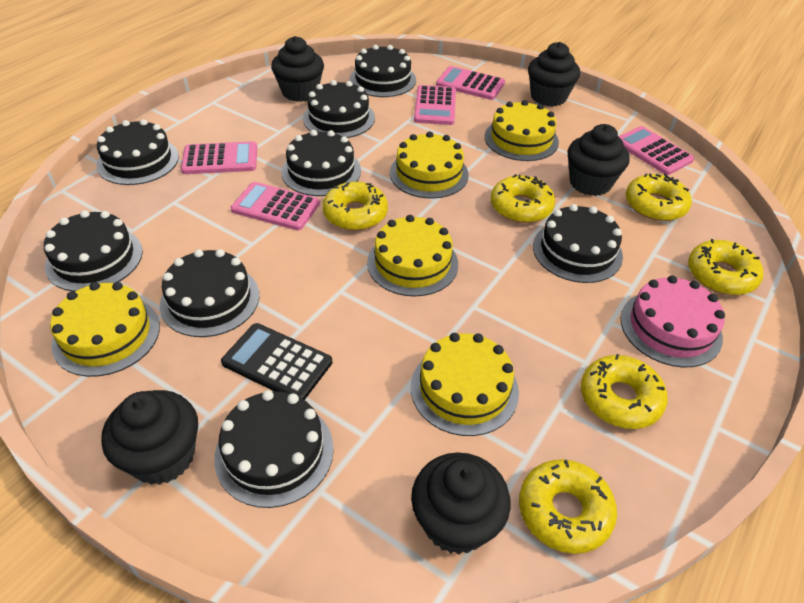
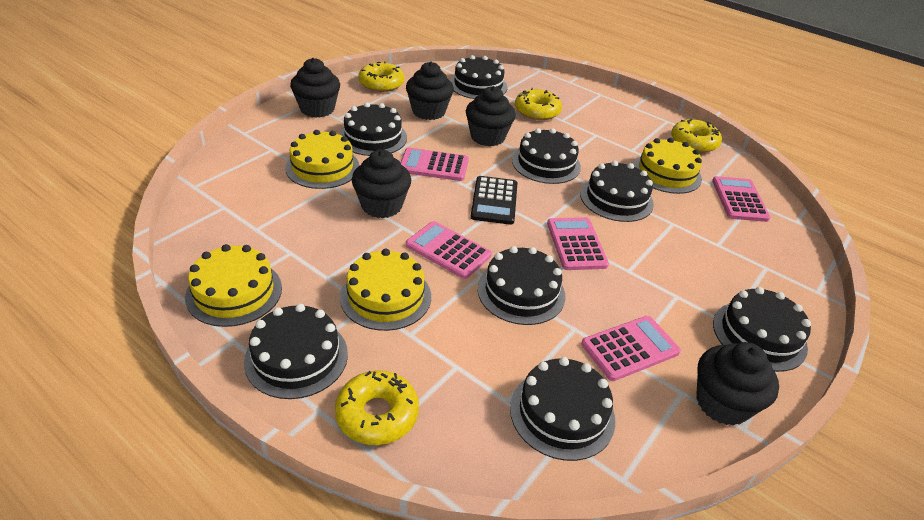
pink cake: [621,275,725,367] = 1 -> none = 0
yellow cake: [50,282,160,377] [367,215,458,297] [390,132,469,199] [411,333,519,436] [485,100,559,161] = 5 -> [185,244,282,327] [285,130,360,189] [340,249,431,331] [633,138,702,194] = 4
yellow donut: [322,182,388,231] [491,174,555,223] [519,459,617,554] [581,354,668,429] [626,173,692,221] [688,239,764,295] = 6 -> [335,370,419,445] [358,61,404,92] [515,88,562,120] [671,119,722,153] = 4

